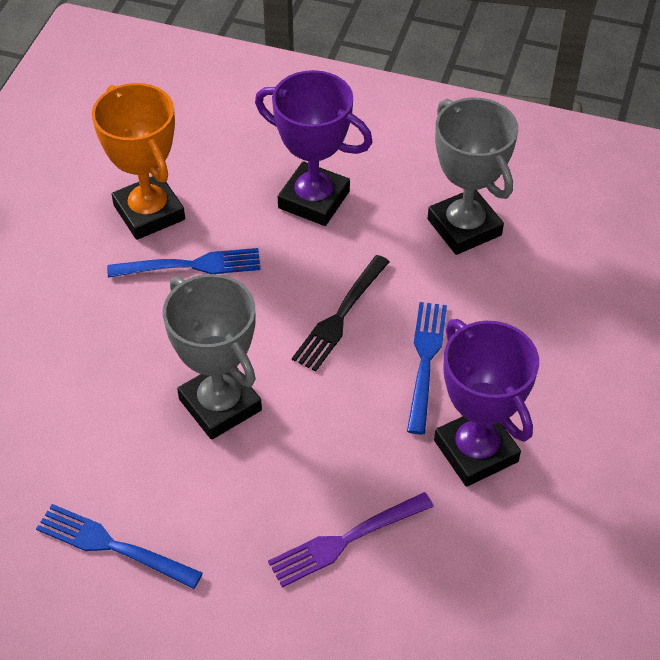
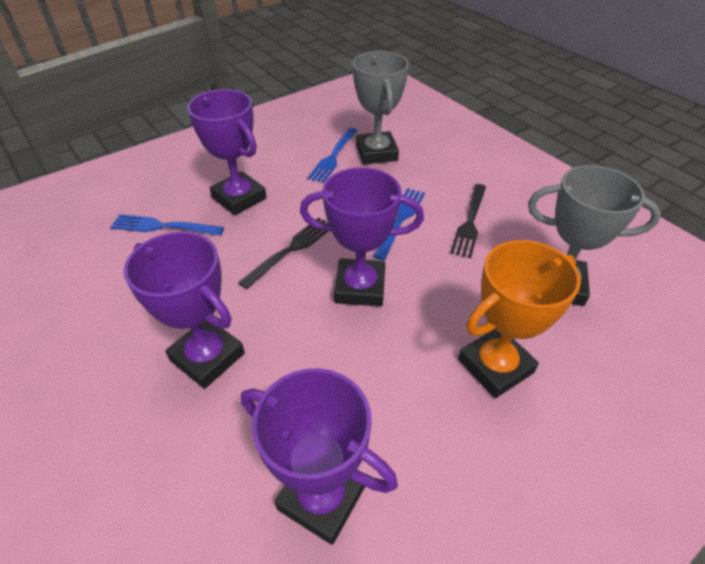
black fork: [292,255,390,372] = 1 -> [238,218,329,289] [450,184,486,258] = 2
purple fork: [268,492,434,587] = 1 -> none = 0
purple trophy: [255,70,373,226] [434,319,539,487] = 2 -> [124,231,245,389] [187,89,267,215] [241,368,398,545] [300,167,424,306] = 4

